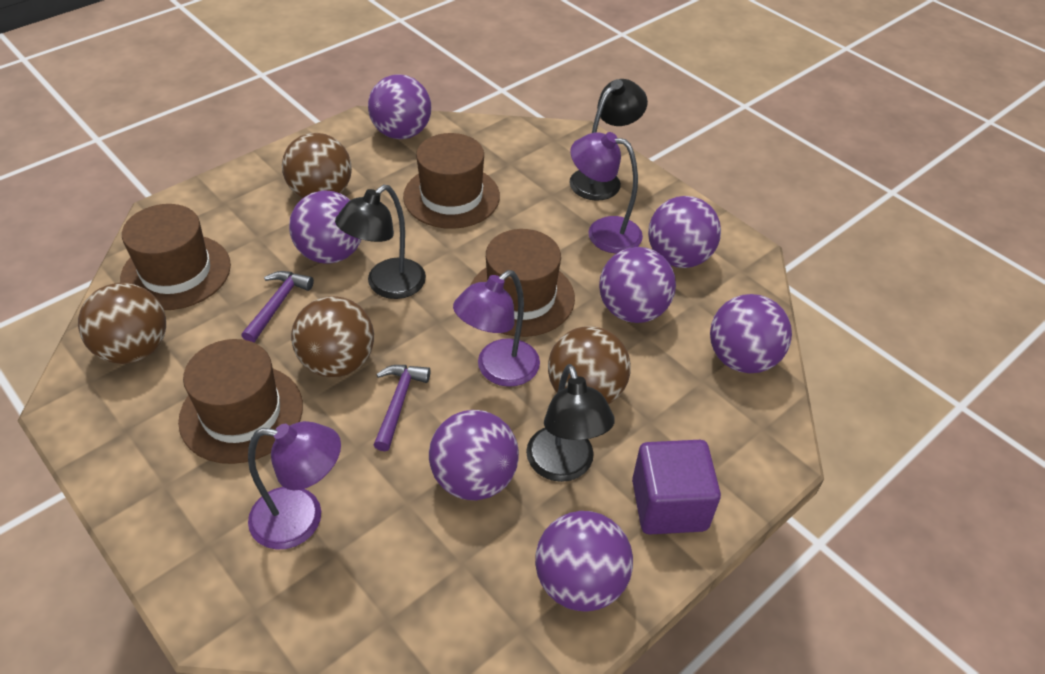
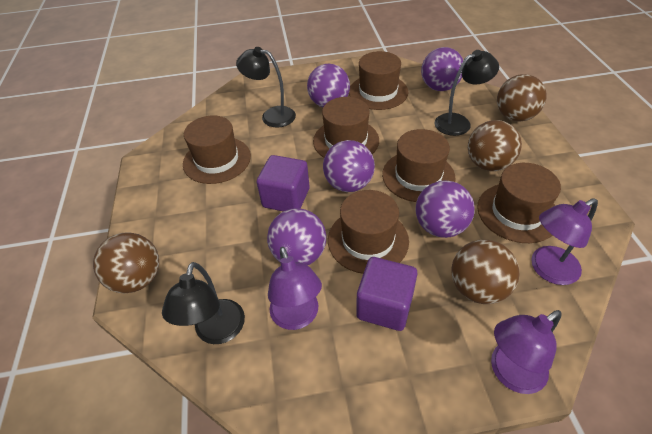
brown hat: [120,204,231,310] [178,339,303,464] [403,133,500,229] [470,229,575,337] = 4 -> [183,115,251,184] [313,97,379,158] [328,190,409,274] [349,51,408,110] [382,129,456,202] [477,163,561,243] = 6
purple ball: [289,190,362,264] [368,74,431,139] [429,410,519,500] [535,511,633,612] [599,247,676,323] [648,196,721,268] [710,294,792,373] = 7 -> [267,208,326,265] [307,64,350,107] [323,140,375,192] [416,181,475,238] [421,47,463,91] = 5
purple cube: [632,440,721,535] = 1 -> [256,155,310,212] [356,257,418,331] = 2
purple hammer: [241,271,314,343] [374,365,431,451] = 2 -> none = 0

